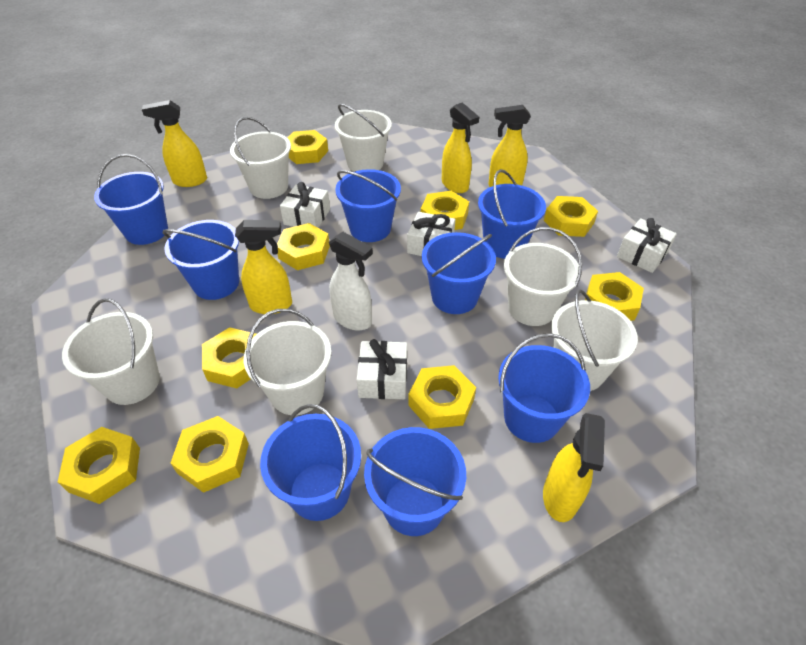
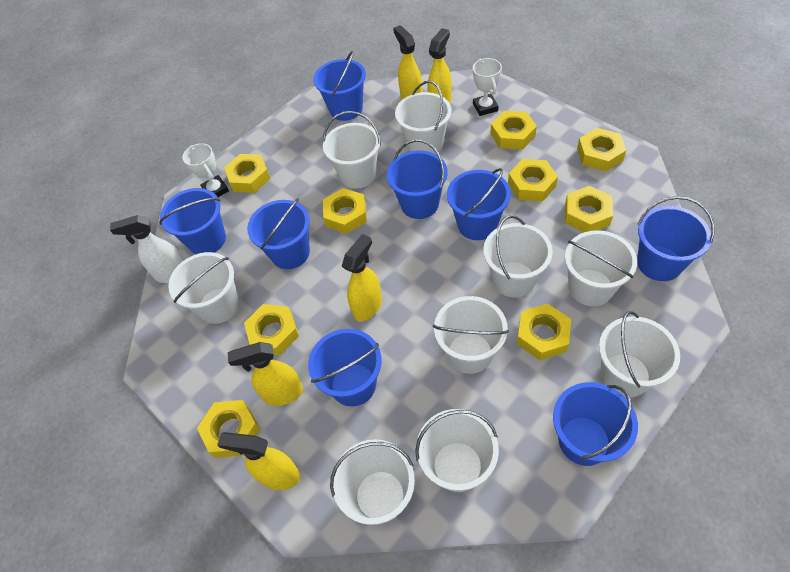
white bucket: [62,298,160,405] [230,117,291,199] [244,309,331,415] [335,104,392,172] [504,227,582,326] [551,289,638,391] = 6 -> [168,252,239,324] [323,111,381,189] [330,439,415,525] [395,80,451,154] [415,409,499,492] [433,296,509,374] [483,215,553,297] [565,230,637,306] [599,311,680,397] = 9
white gift: [280,182,330,228] [357,339,407,399] [407,212,455,256] [617,218,677,273] = 4 -> none = 0
white trophy: none = 0 -> [182,143,229,197] [473,58,502,116] = 2

